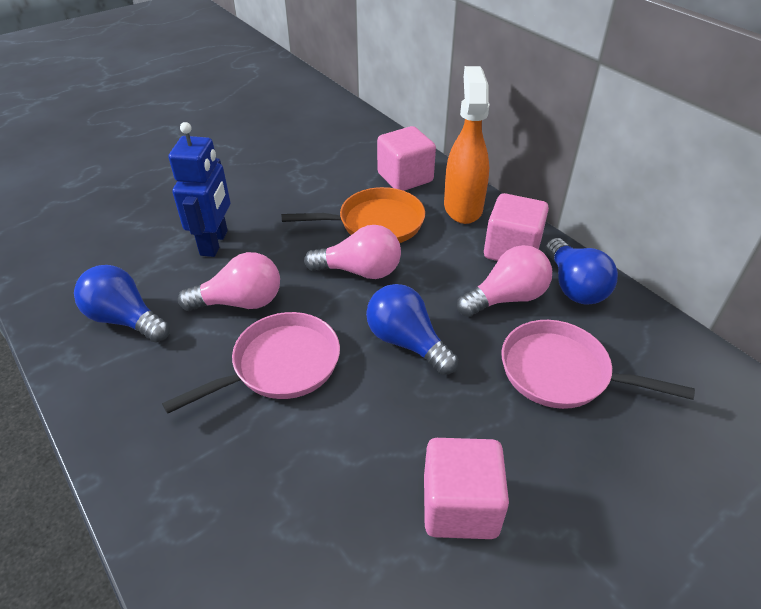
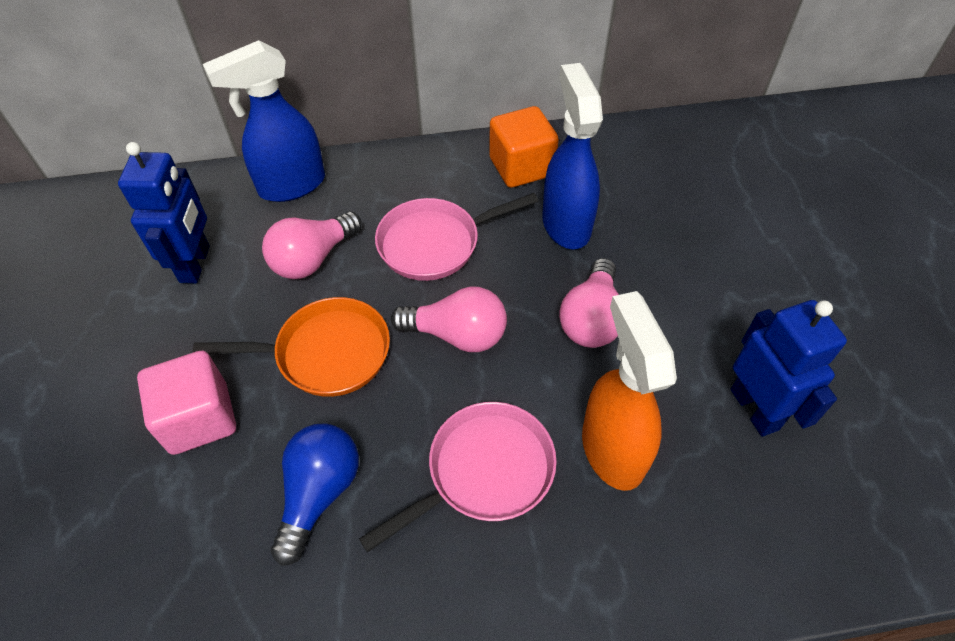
blue light bulb: [74,265,170,343] [366,284,458,375] [545,238,618,305] = 3 -> [270,423,359,566] = 1
blue robot: [169,122,230,257] = 1 -> [118,142,210,283] [731,300,847,437] = 2
blue spray bottle: none = 0 -> [203,40,325,202] [542,63,603,249] = 2
orange cube: none = 0 -> [489,106,559,188] = 1
pink cube: [377,126,436,191] [424,438,509,539] [484,193,549,261] = 3 -> [137,351,236,455] = 1

